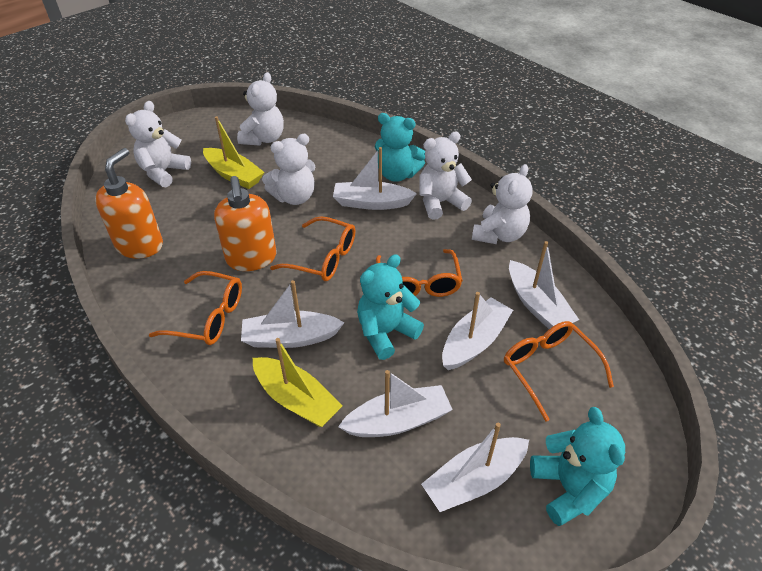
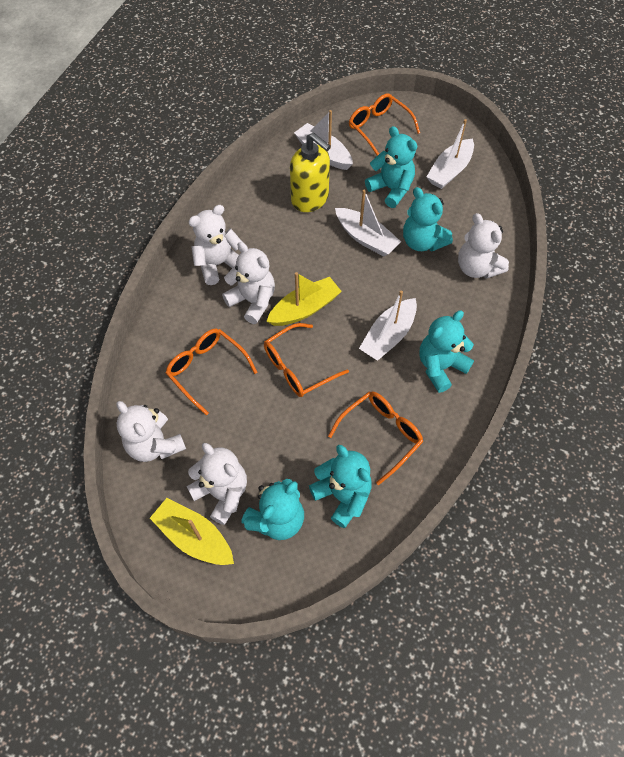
orange soap dispenser: [95,148,163,259] [214,176,276,271] = 2 -> none = 0
turquoise teddy bear: [357,254,424,360] [375,113,425,182] [530,407,625,526] = 3 -> [241,479,304,540] [309,445,372,528] [365,126,417,208] [403,187,453,251] [419,310,474,393] = 5
white boat: [241,280,344,348] [333,147,417,210] [338,370,453,437] [421,423,529,512] [442,292,513,370] [509,241,579,329] = 6 -> [294,110,353,170] [335,190,401,257] [359,290,417,361] [426,119,474,189] = 4
yellow soap dispenser: none = 0 -> [290,132,331,212] = 1

